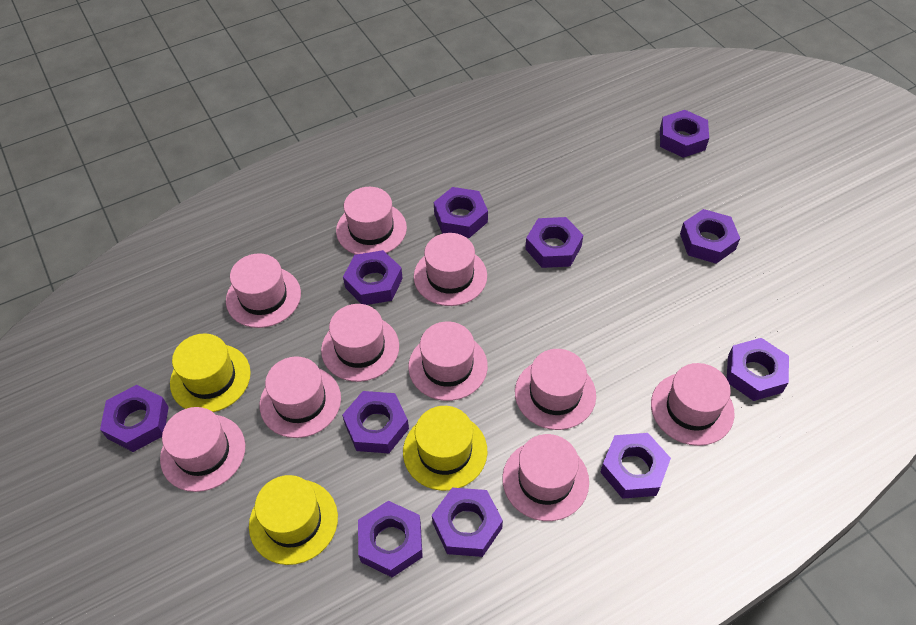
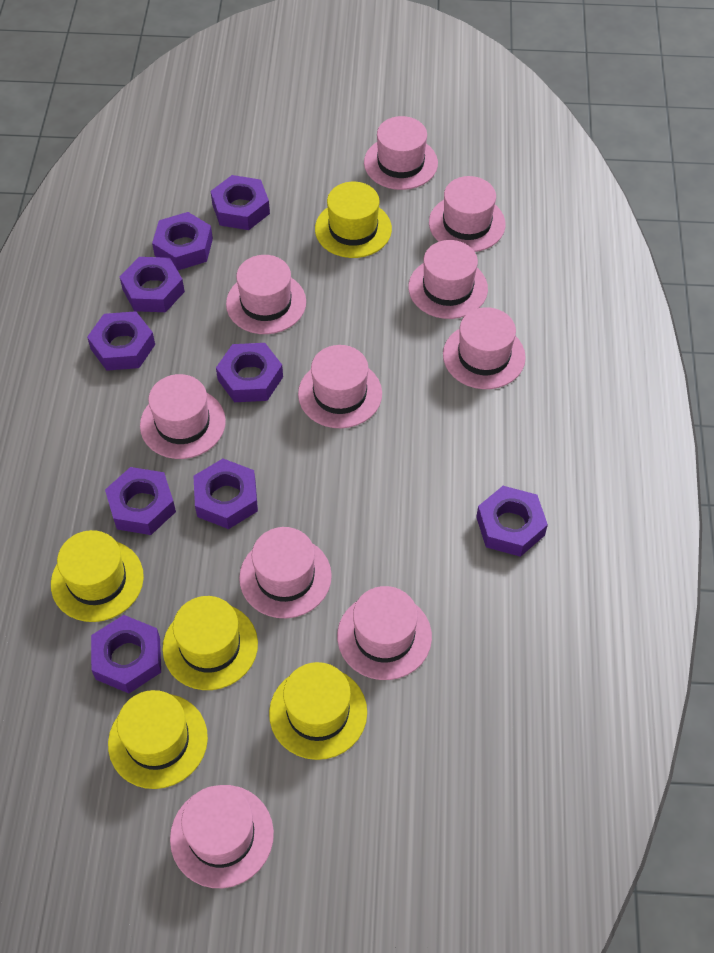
purple nut: [100,385,169,452] [342,391,409,453] [343,250,403,305] [358,501,423,578] [432,488,503,557] [434,187,488,238] [525,217,583,268] [600,433,671,499] [660,110,709,158] [680,209,740,264] [727,338,789,401] = 11 -> [87,311,155,371] [91,615,161,693] [105,467,176,535] [120,257,185,312] [152,212,213,271] [193,459,258,529] [211,175,270,230] [216,343,283,402] [476,486,548,557] = 9
yellow hat: [170,333,251,412] [249,475,338,565] [403,406,487,491] = 3 -> [51,530,144,622] [108,690,208,789] [163,596,258,690] [269,662,367,760] [315,182,392,258] = 5

